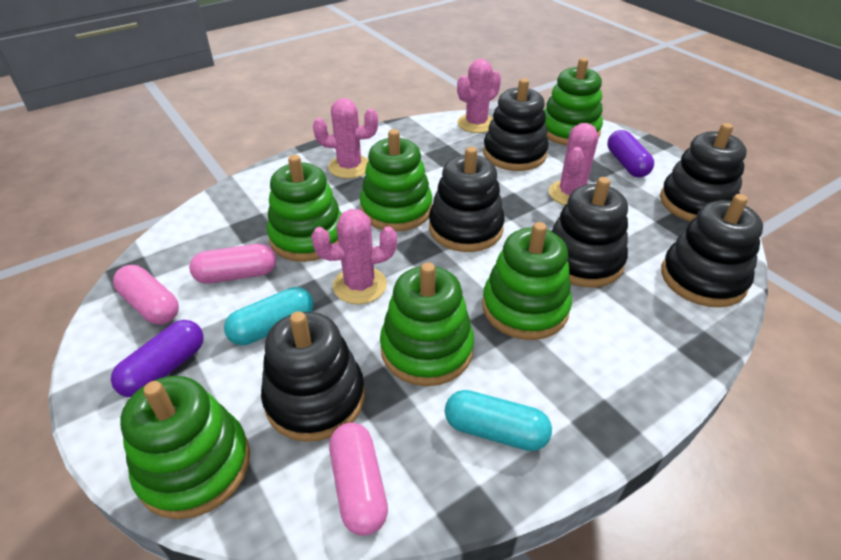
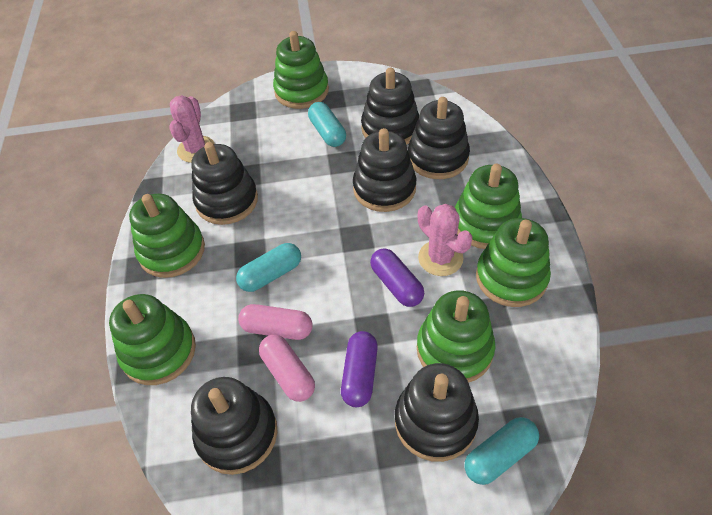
pink cactus: [311,209,397,304] [313,98,378,179] [457,59,501,133] [549,123,598,205] = 4 -> [169,95,215,163] [418,204,473,276] = 2
pink capsule: [113,265,179,325] [189,244,276,284] [329,423,388,536] = 3 -> [238,304,313,340] [259,335,315,402] = 2
turquoise capsule: [224,287,314,345] [445,390,552,451] = 2 -> [236,243,301,292] [308,102,346,147] [464,417,539,485] = 3

